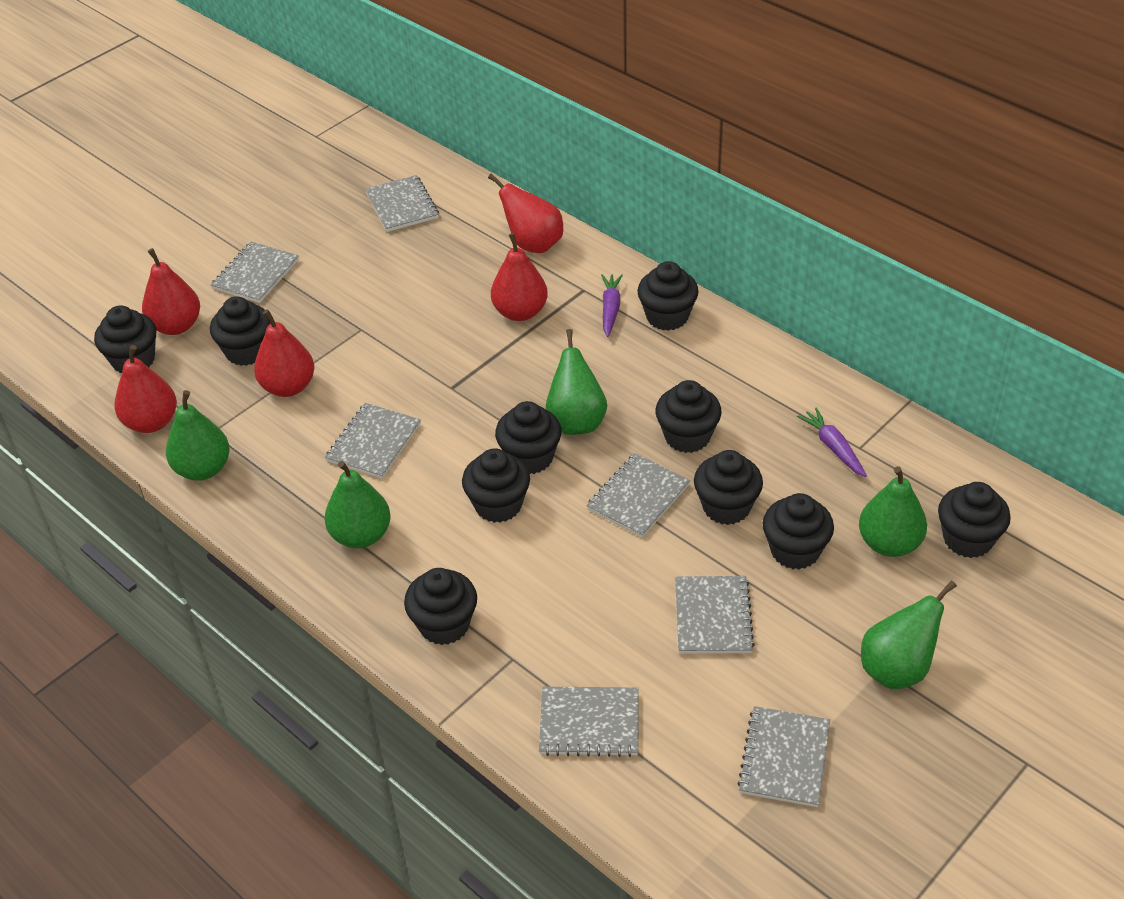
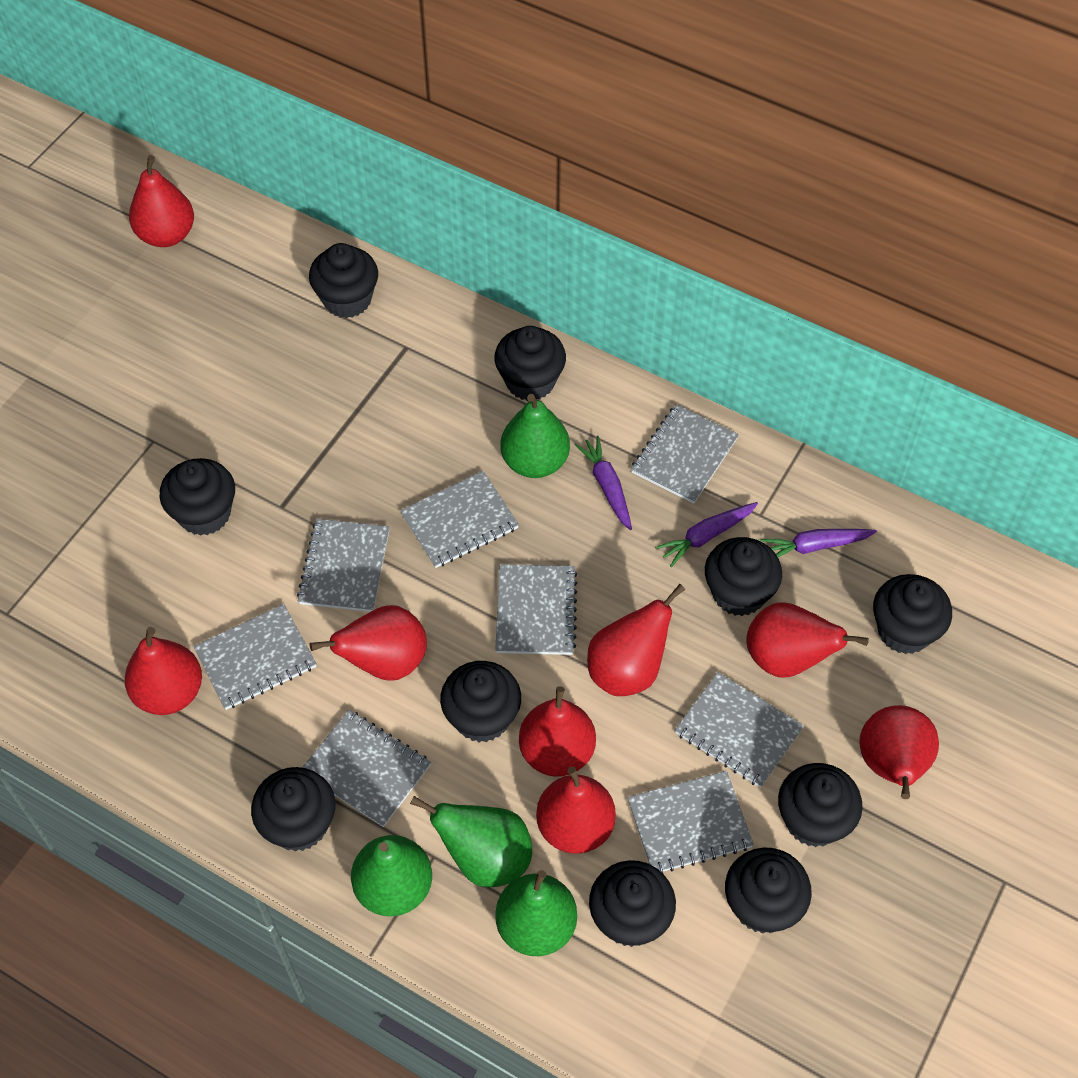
green pear: [166,390,230,481] [325,461,391,548] [546,329,607,435] [859,466,927,557] [861,581,957,689] = 5 -> [351,835,432,916] [410,796,532,887] [495,870,577,956] [500,394,570,478] = 4
grey notebook: [211,241,299,303] [325,403,421,479] [365,175,439,232] [539,687,639,757] [586,453,690,538] [675,576,755,654] [737,706,830,807] = 7 -> [193,604,317,710] [297,519,390,612] [302,710,431,827] [400,471,519,568] [495,564,578,655] [628,771,754,873] [631,404,739,504] [675,672,804,788] = 8
purple carrot: [601,274,623,337] [797,407,867,477] = 2 -> [574,436,632,530] [655,502,758,567] [760,529,877,557] = 3
red pear: [114,345,177,433] [142,248,200,335] [254,309,314,397] [488,174,563,253] [491,233,548,321] = 5 -> [125,627,202,715] [129,155,194,247] [310,605,427,681] [519,686,596,777] [536,767,616,854] [587,584,685,696] [746,603,869,678] [859,705,939,799] = 8

